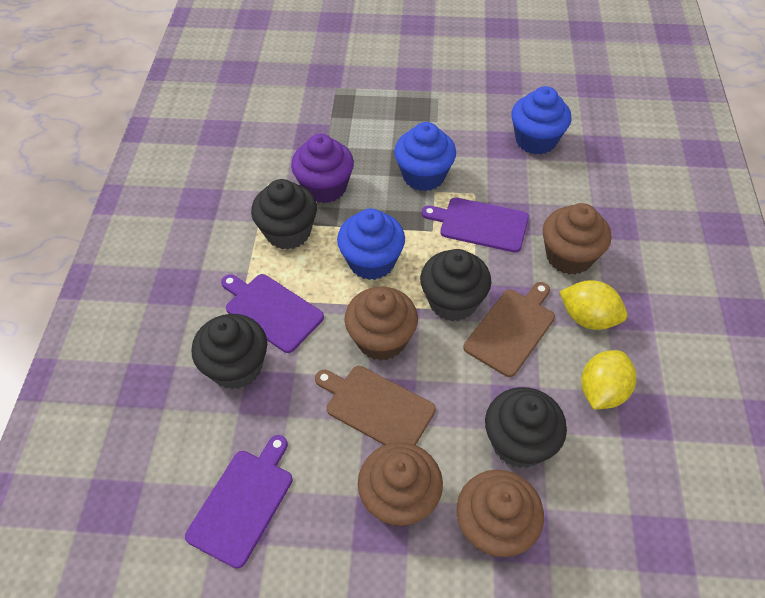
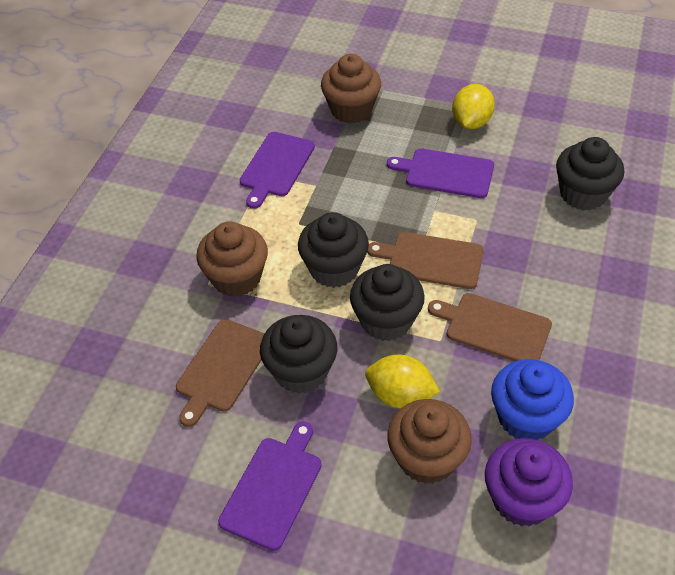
blue cupcake: [337,208,405,280] [394,122,456,191] [511,86,572,154] = 3 -> [491,359,574,440] = 1
brown cupcake: [344,287,418,361] [358,442,443,527] [456,470,544,557] [543,203,611,275] = 4 -> [196,221,268,297] [321,54,381,124] [387,399,472,484] = 3
brown cutting board: [315,366,436,445] [464,282,555,377] = 2 -> [176,319,265,427] [367,232,484,289] [428,293,552,361] = 3

